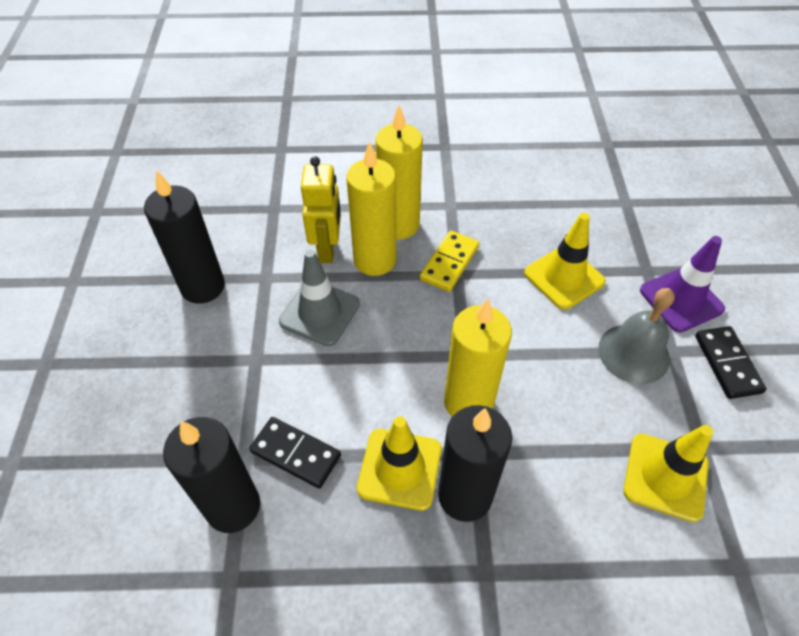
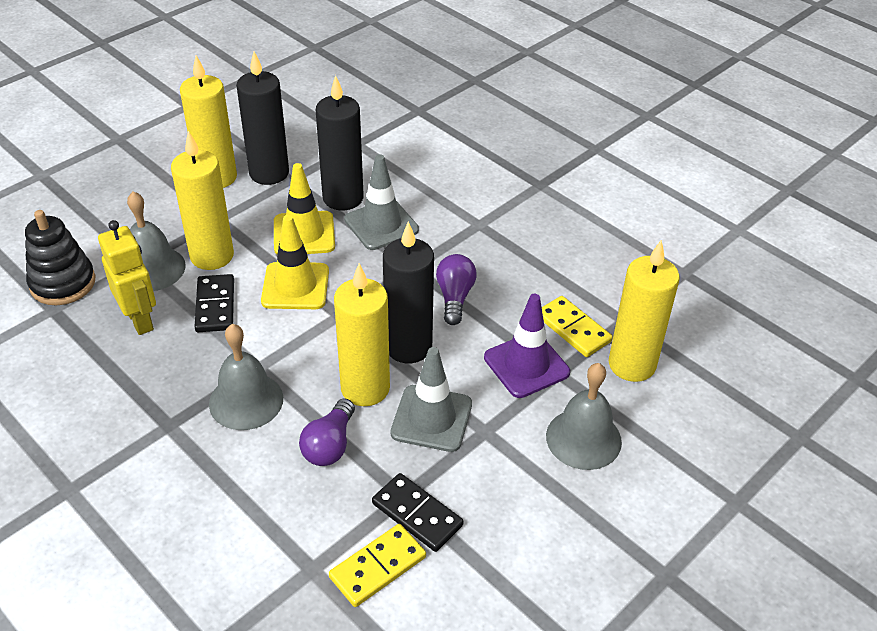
black stacking toy: none = 0 -> [25,210,95,305] = 1
grey bell: [598,288,675,384] = 1 -> [127,191,186,291] [209,324,283,430] [546,363,622,470] = 3
grey traffic cone: [279,249,360,346] = 1 -> [344,154,419,250] [391,347,472,452] = 2
purple light bulb: none = 0 -> [299,398,355,466] [436,254,477,325] = 2
yellow candle: [346,141,396,276] [375,105,423,239] [444,299,512,417] = 3 -> [171,131,234,270] [180,55,237,188] [334,263,390,406] [609,240,680,382] = 4
yellow domino: [420,231,479,292] = 1 -> [329,524,426,607] [542,296,613,357] = 2
yellow traffic cone: [357,416,441,511] [524,213,606,310] [623,425,713,522] = 3 -> [261,215,329,309] [274,163,335,254] = 2

